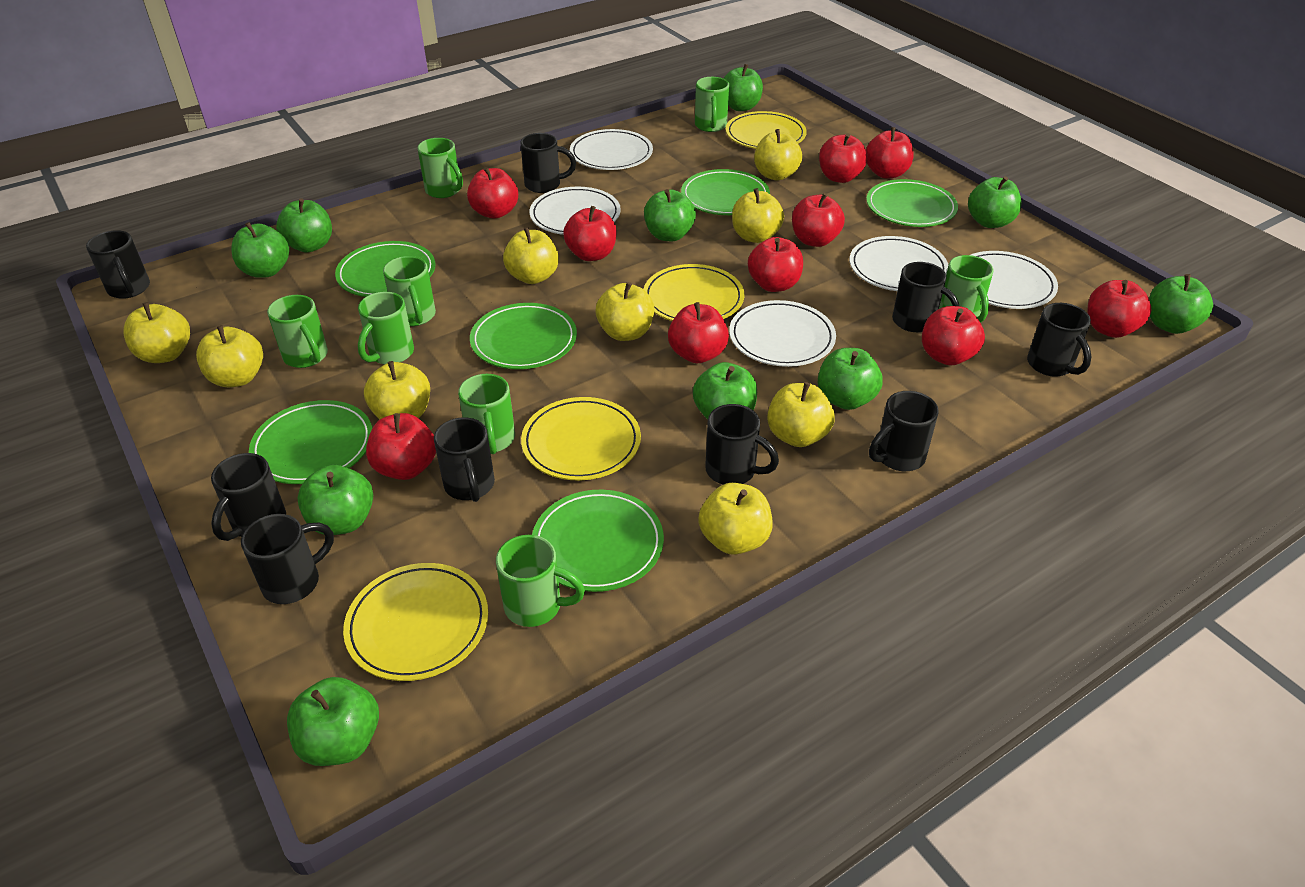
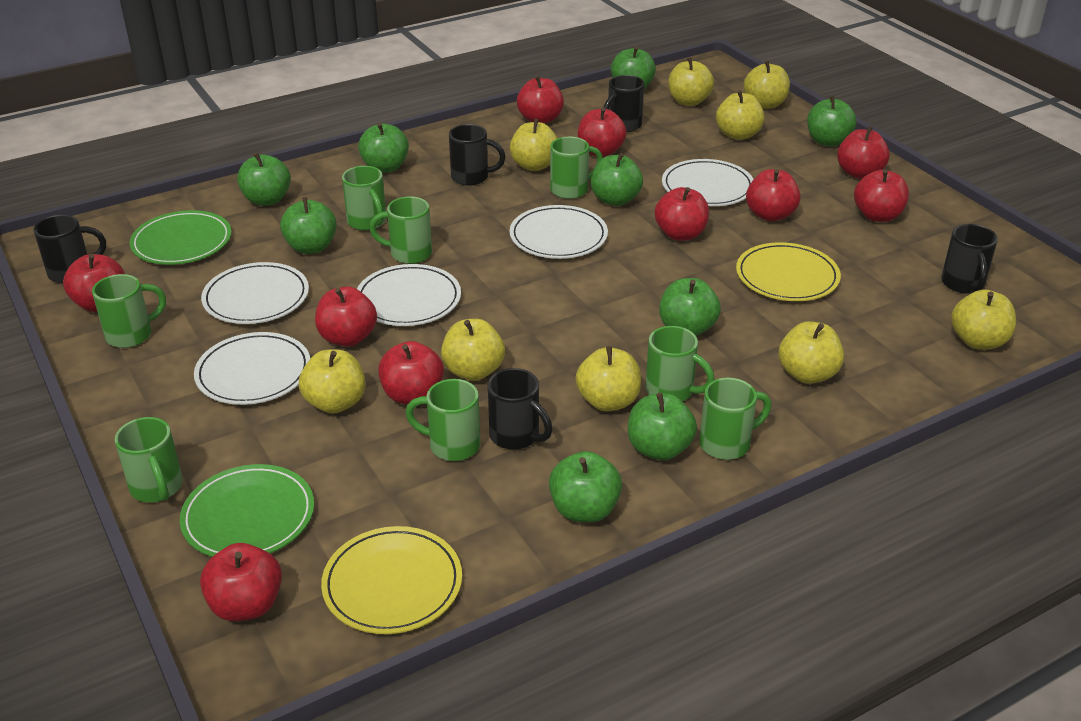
black mug: [86,230,150,299] [211,453,286,541] [241,514,334,604] [434,417,495,502] [520,133,576,193] [705,404,779,485] [869,391,939,471] [892,262,959,332] [1027,303,1091,377] = 9 -> [34,215,106,284] [449,124,506,186] [488,368,552,450] [603,75,644,132] [941,224,998,294] = 5
green apple: [231,222,289,278] [276,198,332,253] [287,677,379,766] [297,465,373,535] [644,189,696,241] [693,362,757,419] [723,64,763,111] [818,348,883,410] [968,176,1022,228] [1149,274,1213,334] = 10 -> [237,152,291,206] [280,197,337,254] [358,123,409,173] [549,451,622,522] [591,153,643,206] [611,46,656,89] [628,393,697,460] [660,278,721,336] [807,96,857,147] = 9
green plate: [249,400,372,484] [335,241,435,297] [470,303,577,369] [532,490,664,592] [681,169,770,215] [866,179,958,227] = 6 -> [130,210,232,265] [180,464,314,557] = 2
yellow plate: [343,563,488,681] [521,397,641,481] [643,264,744,321] [726,111,807,149] = 4 -> [321,526,462,634] [736,242,841,301] = 2

